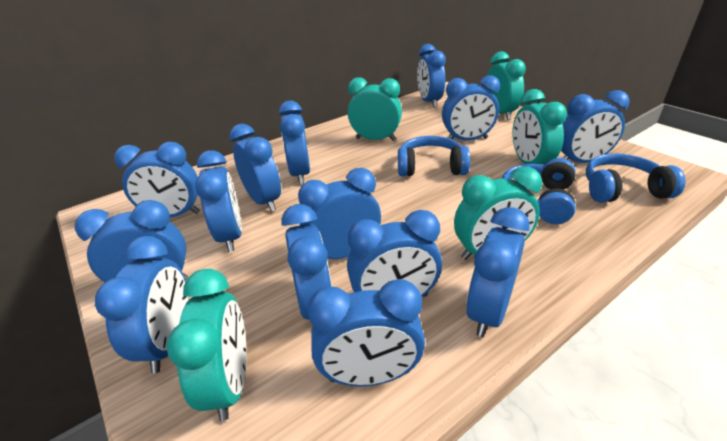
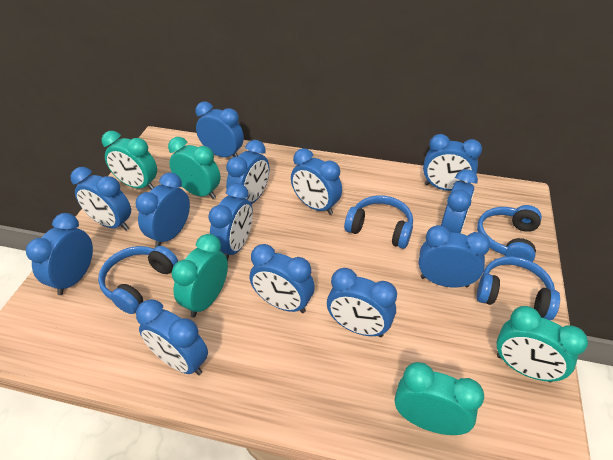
blue clock: [75,200,188,282] [95,236,188,374] [114,142,200,217] [195,150,242,252] [229,124,281,212] [279,101,310,184] [282,204,332,320] [298,168,381,259] [308,279,425,386] [347,210,442,297] [417,44,446,108] [442,75,500,140] [466,207,530,337] [561,90,630,163] = 14 -> [26,213,93,295] [71,167,131,231] [136,172,190,247] [136,299,208,375] [195,102,244,157] [208,183,253,261] [226,140,269,204] [250,244,315,313] [291,148,342,215] [327,268,397,337] [419,225,490,287] [423,134,482,191] [441,169,478,234] = 13
blue headphones: [398,136,470,176] [501,158,576,224] [586,154,685,202] = 3 -> [98,246,178,314] [344,195,413,249] [477,205,542,262] [477,256,560,320] = 4

